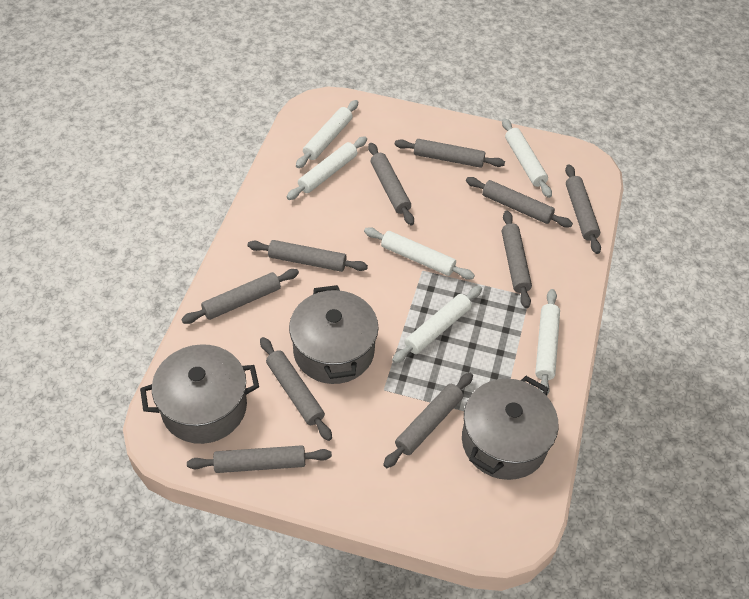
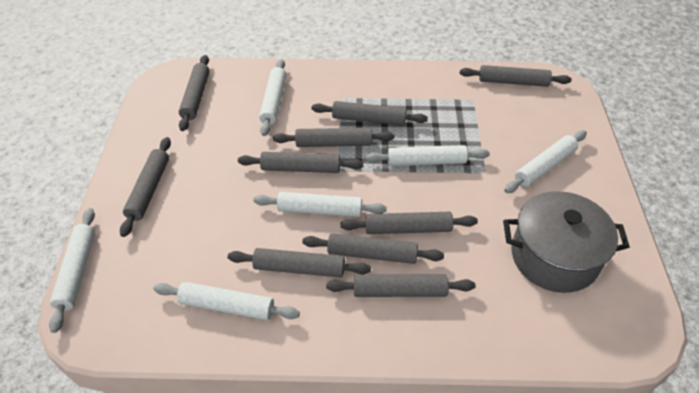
grey pot: [140,344,259,444] [289,285,379,384] [462,376,558,480] = 3 -> [503,191,629,293] = 1

